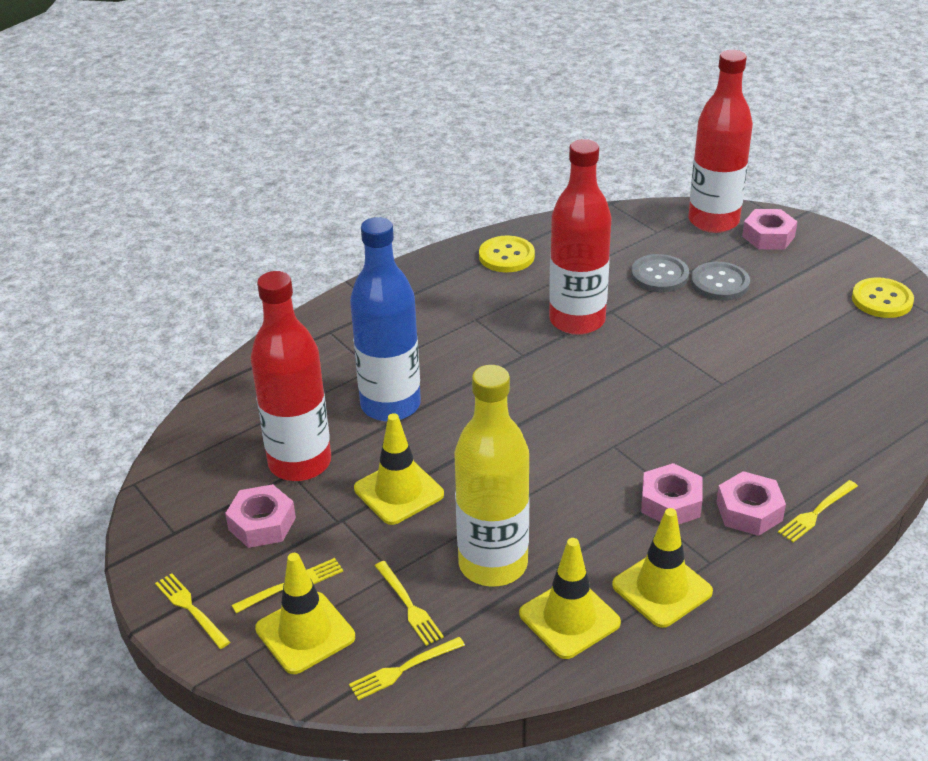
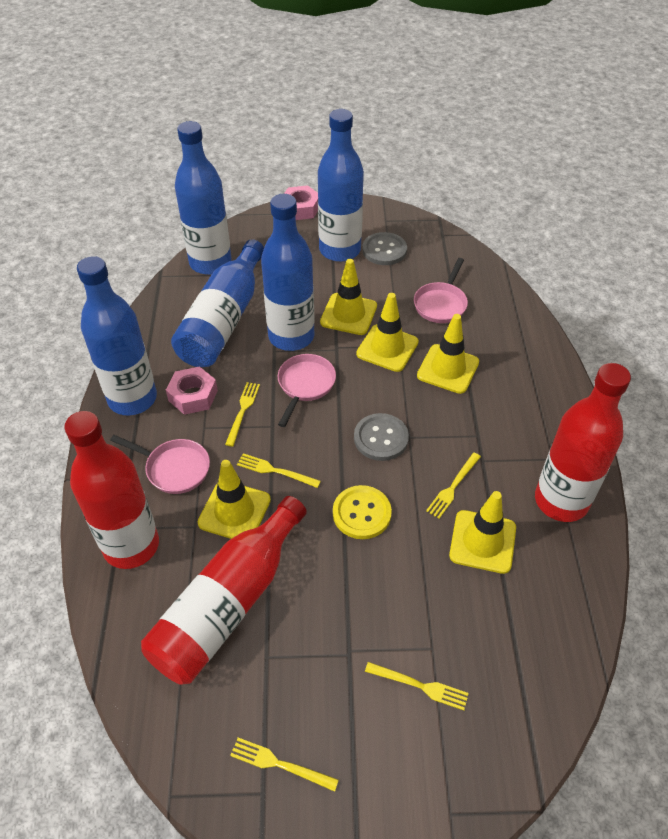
blue bottle: [350,217,421,422] = 1 -> [77,256,157,415] [171,239,264,367] [175,121,232,275] [261,194,314,351] [318,109,364,262] = 5
pink nut: [225,484,296,548] [641,463,702,525] [716,471,786,536] [742,209,798,250] = 4 -> [166,366,218,415] [284,185,318,220] = 2
pink pan: none = 0 -> [110,435,210,494] [278,354,336,427] [414,258,468,323] = 3
yellow bottle: [454,365,530,587] = 1 -> none = 0
yellow button: [479,236,535,272] [852,277,914,318] = 2 -> [333,485,392,539] = 1
yellow traffic cone: [255,553,355,674] [354,413,444,525] [519,538,621,659] [612,508,713,628] = 4 -> [198,460,271,539] [320,259,377,335] [356,293,419,372] [417,314,479,394] [449,491,516,574] = 5

